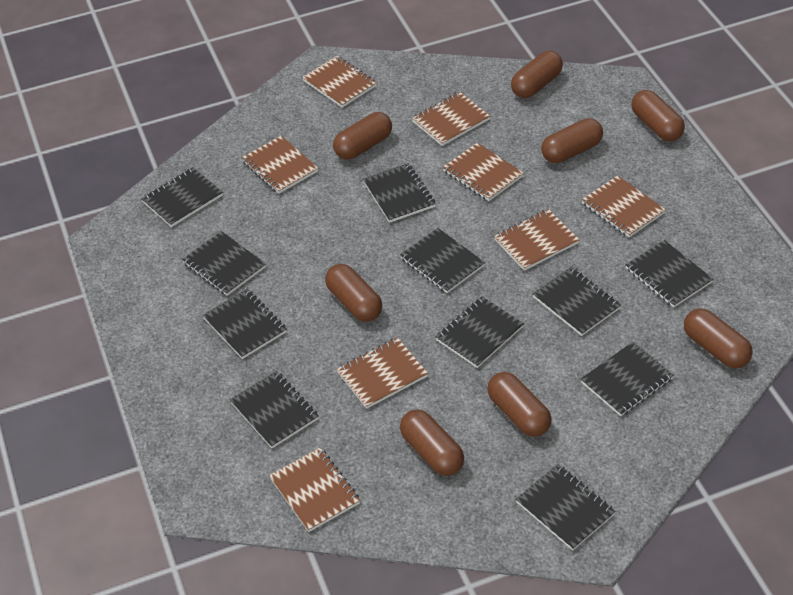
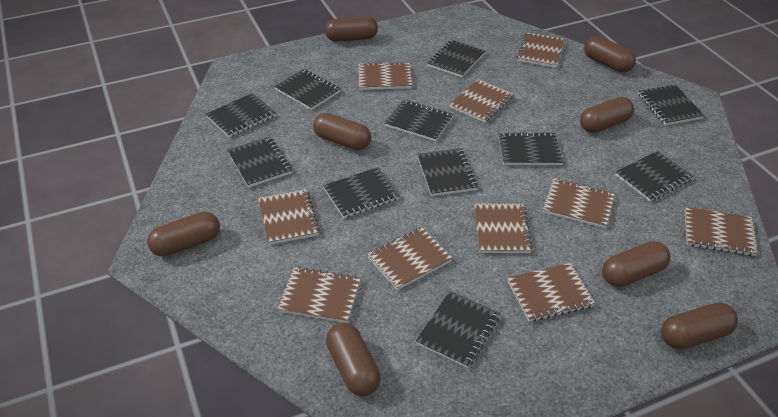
brown notebook: [242,136,318,194] [269,448,360,532] [302,56,377,108] [337,337,428,409] [412,92,490,146] [443,143,524,201] [494,209,579,271] [582,176,666,237] = 8 -> [258,189,320,245] [278,267,361,323] [358,62,412,90] [367,227,453,290] [449,79,513,123] [474,203,533,253] [507,263,595,322] [517,33,564,68] [543,178,615,228] [685,207,757,256] = 10

